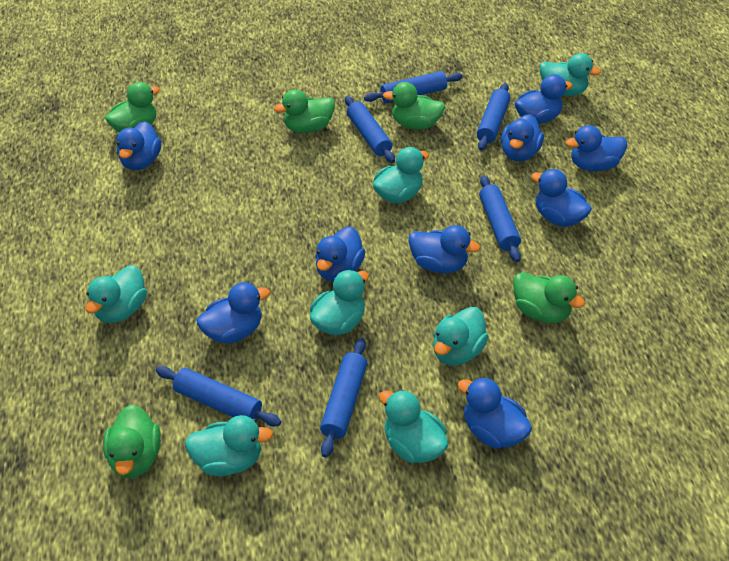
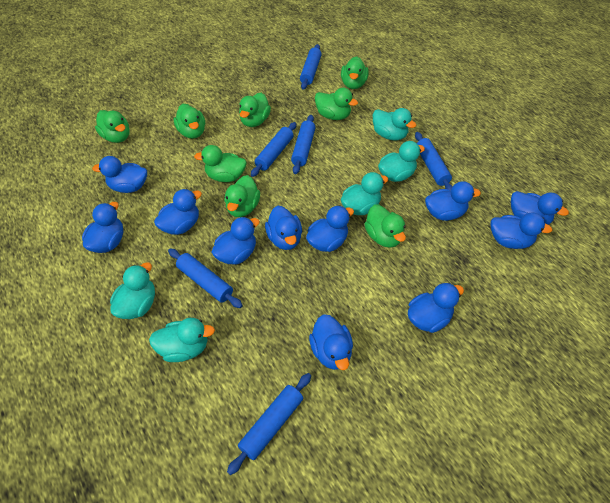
blue duck: [117,121,161,170] [197,282,270,344] [315,226,365,281] [408,225,480,273] [458,377,532,449] [501,114,544,162] [515,74,573,124] [531,169,592,227] [565,125,627,172] = 9 -> [82,202,123,253] [92,156,147,193] [154,189,202,235] [212,217,260,265] [265,205,302,250] [306,206,354,252] [309,314,353,370] [408,282,464,333] [425,181,481,221] [490,212,552,249] [511,191,569,225] = 11
green duck: [103,404,161,479] [105,82,160,132] [274,89,335,133] [383,82,445,130] [513,272,585,323] = 5 -> [95,110,130,143] [174,104,205,139] [194,145,247,182] [225,175,260,217] [239,93,271,127] [315,88,358,120] [341,56,369,89] [364,204,406,248] = 8
turquoise duck: [85,265,147,323] [185,415,273,476] [310,270,369,335] [373,147,429,203] [379,390,448,463] [433,307,489,365] [540,53,601,96] = 7 -> [110,262,155,319] [149,318,215,362] [341,172,388,215] [373,108,416,140] [378,141,425,182] = 5

